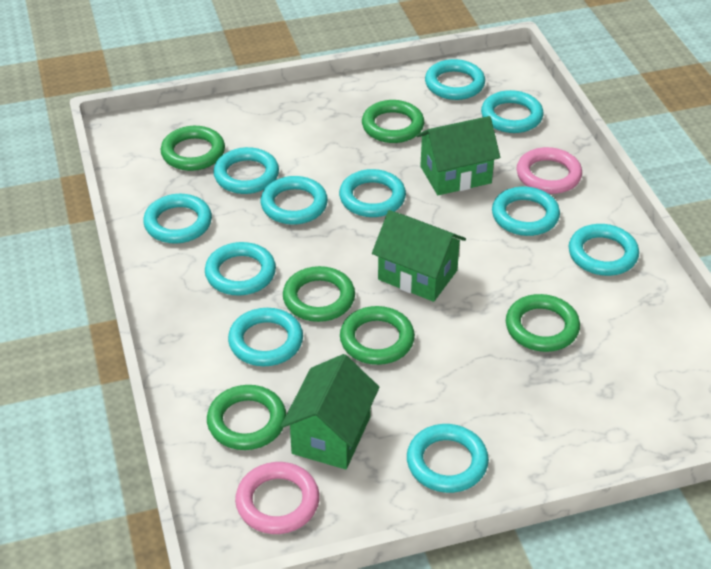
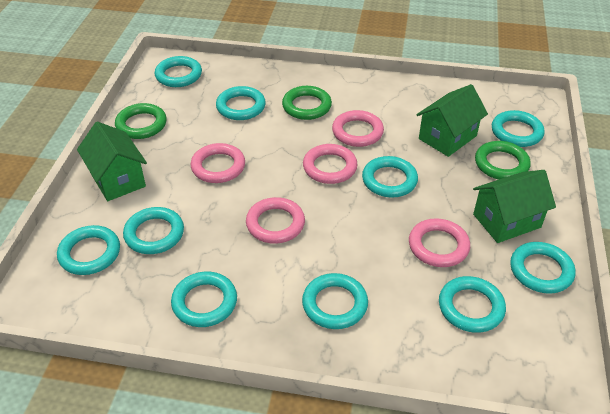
green ring: [161,126,225,171] [207,385,286,450] [283,266,355,322] [340,306,415,365] [362,100,424,143] [506,294,580,352] = 6 -> [115,103,167,139] [282,86,332,120] [475,141,530,180] = 3
pink ring: [235,462,320,534] [516,147,582,194] = 2 -> [191,143,245,183] [246,197,305,244] [303,144,357,184] [332,110,384,147] [409,218,470,267] = 5
turquoise ring: [143,194,212,244] [205,242,276,296] [213,147,279,194] [228,308,303,366] [261,176,328,225] [339,169,406,217] [407,424,489,493] [425,59,485,100] [481,90,544,133] [492,186,560,236] [569,224,639,276] = 11 -> [57,225,120,275] [123,207,184,254] [155,56,202,87] [171,272,237,327] [216,86,266,120] [302,273,368,329] [362,156,418,198] [439,276,506,333] [492,110,545,147] [510,242,575,294] = 10

